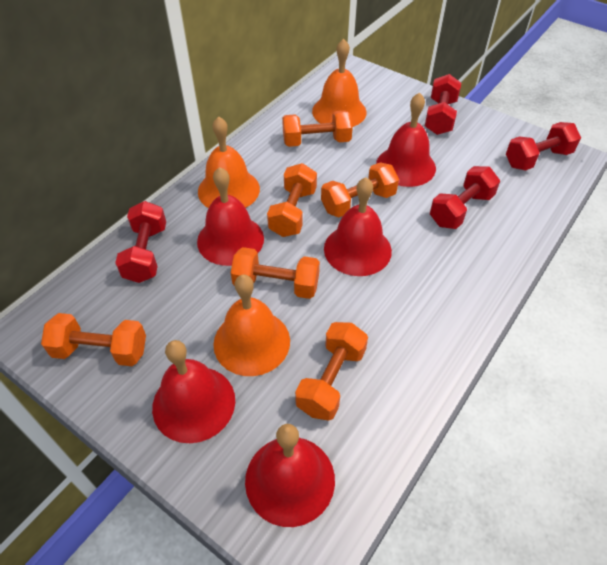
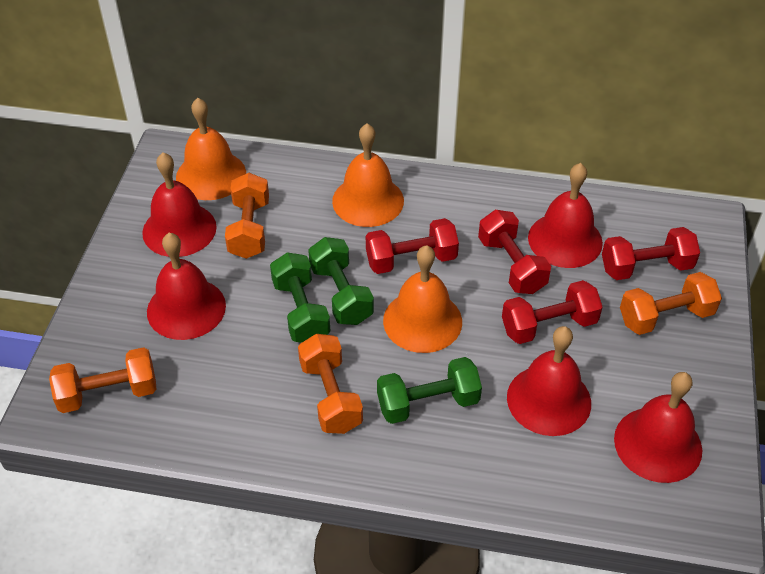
green dumbbell: none = 0 -> [270,252,330,343] [308,237,374,325] [377,357,482,424] = 3
orange dumbbell: [41,313,146,366] [231,247,320,299] [267,163,317,237] [282,110,353,147] [295,322,368,421] [321,162,399,217] = 6 -> [49,347,156,413] [225,173,269,259] [298,334,363,434] [620,272,722,335] = 4

